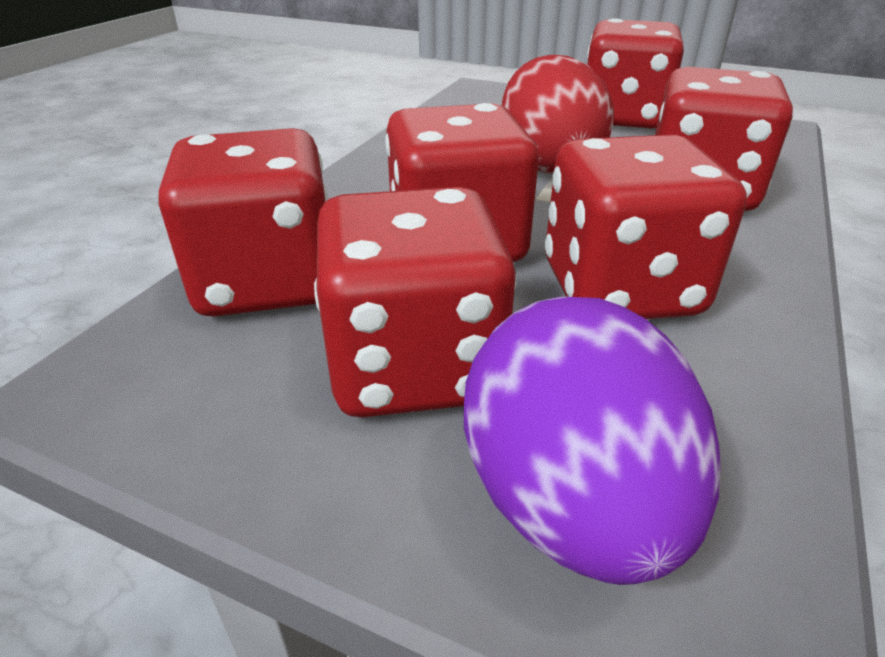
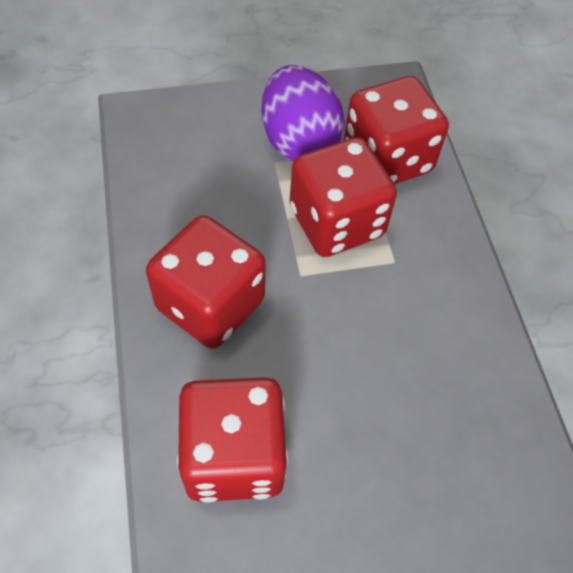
red dice: [158,128,328,317] [314,187,516,417] [385,103,539,262] [545,135,747,319] [587,18,684,129] [655,67,793,211] = 6 -> [146,215,266,349] [177,377,288,502] [290,137,397,257] [344,76,449,184] = 4
red egg: [502,55,614,173] = 1 -> none = 0

